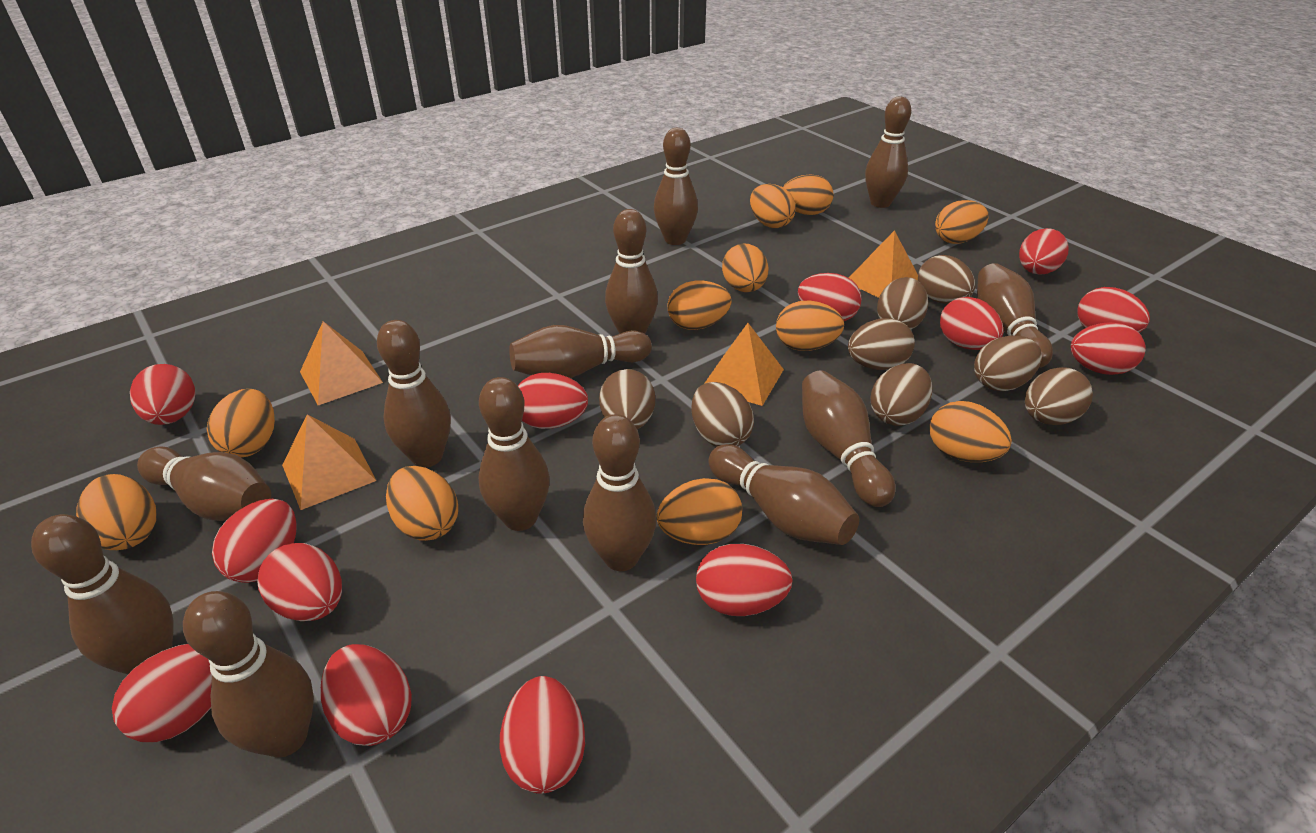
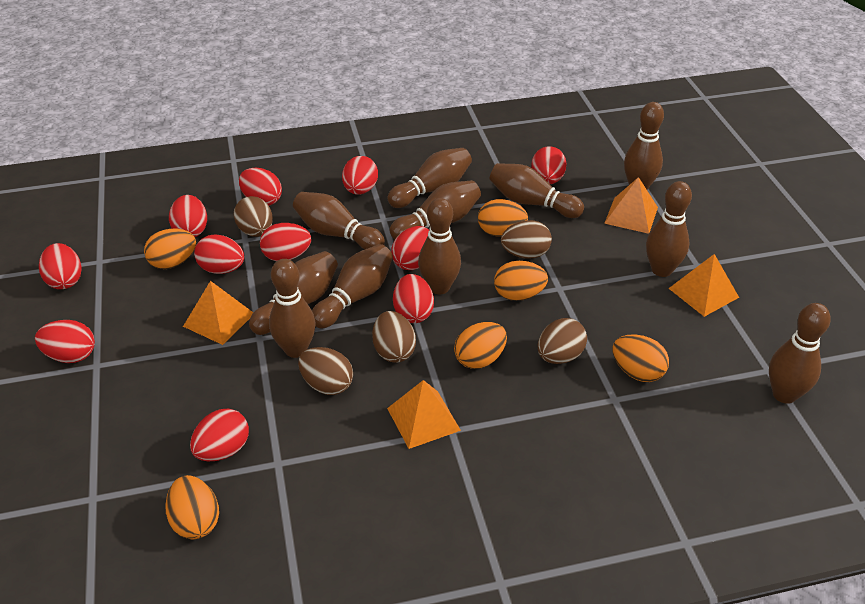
brown bowling pin: [31,514,174,674] [137,447,271,521] [183,591,314,758] [377,320,451,467] [478,377,550,531] [509,325,652,378] [583,414,657,571] [605,209,658,334] [654,128,698,245] [708,444,859,545] [802,370,895,507] [865,97,911,208] [977,263,1053,368] = 13 -> [249,251,338,335] [269,259,316,358] [293,192,385,250] [312,244,393,329] [388,148,472,208] [390,180,481,240] [418,198,461,294] [489,163,584,218] [624,102,664,190] [646,181,692,277] [769,303,831,404] = 11
brown egg: [599,369,655,429] [691,382,754,446] [848,318,915,370] [871,363,932,426] [877,277,928,330] [918,255,975,304] [974,335,1042,391] [1025,367,1093,425] = 8 -> [234,196,273,237] [298,347,353,395] [372,311,416,363] [501,220,552,259] [538,318,587,364] = 5
orange egg: [76,474,156,550] [207,389,275,458] [386,466,458,541] [657,478,742,545] [667,281,732,330] [722,244,769,292] [750,184,796,228] [776,300,844,351] [783,174,834,215] [930,401,1012,462] [935,200,989,244] = 11 -> [144,229,196,269] [165,475,219,539] [454,322,507,369] [478,199,528,236] [494,261,548,301] [613,335,669,382] = 6
red egg: [112,644,212,742] [130,364,195,425] [212,499,297,583] [257,543,342,621] [321,644,412,746] [500,676,585,793] [518,373,588,429] [696,544,793,616] [798,273,862,321] [940,297,1004,350] [1019,228,1069,275] [1071,322,1146,375] [1078,287,1150,333] = 13 -> [35,320,95,363] [39,243,82,289] [169,195,207,237] [190,409,249,461] [194,234,244,274] [239,168,282,206] [260,223,311,261] [342,156,378,194] [391,226,429,270] [393,274,434,323] [531,146,566,184] = 11

